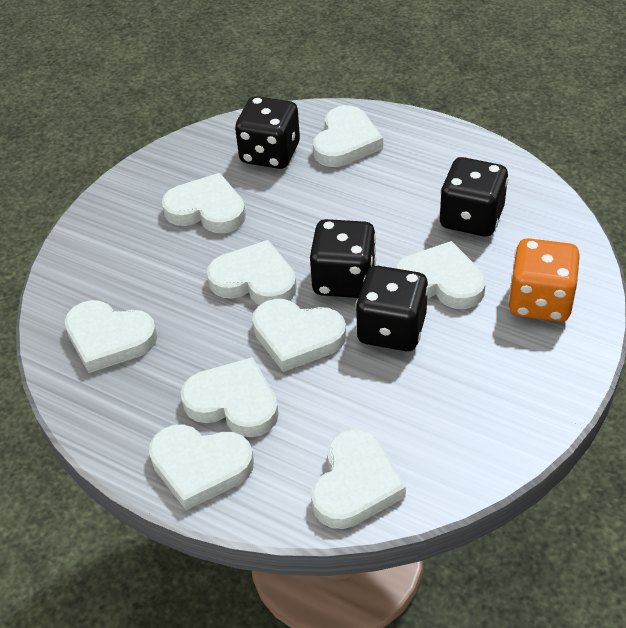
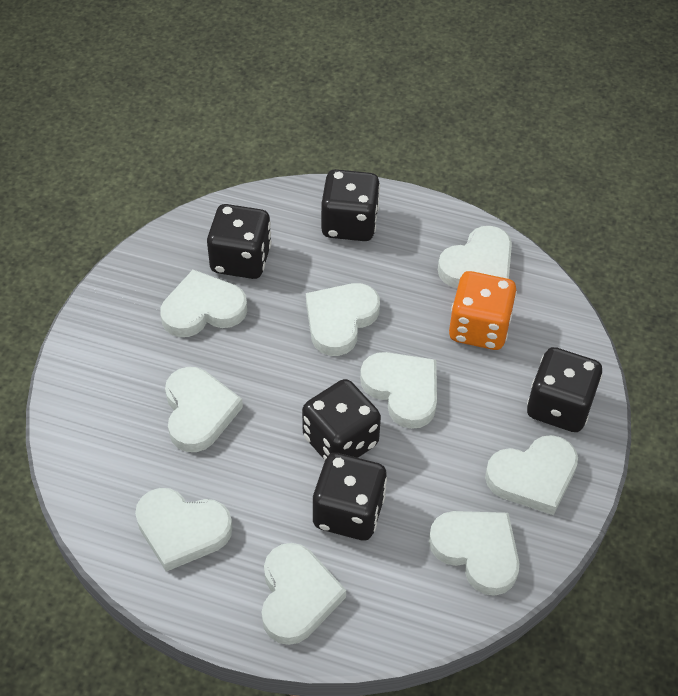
black dice: [235,96,300,169] [310,219,376,298] [355,266,429,351] [439,157,508,237] = 4 -> [207,204,272,279] [302,379,381,460] [313,453,387,540] [321,169,380,241] [527,347,603,432] = 5

